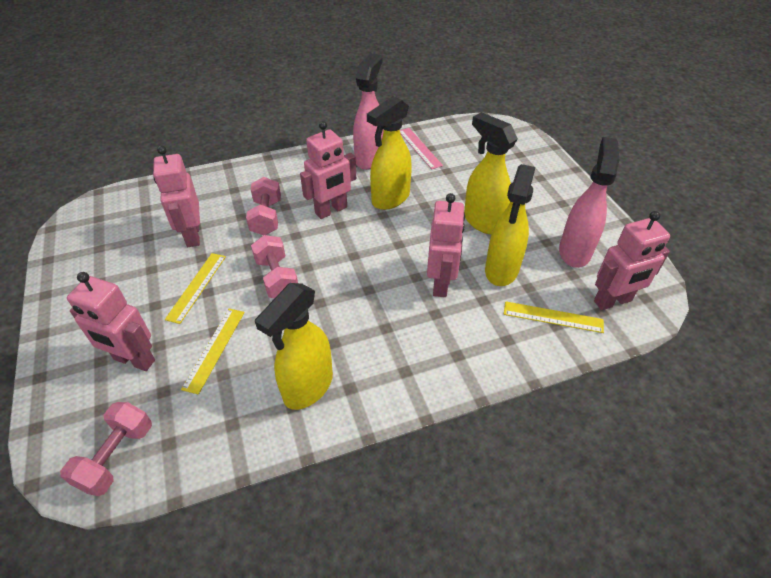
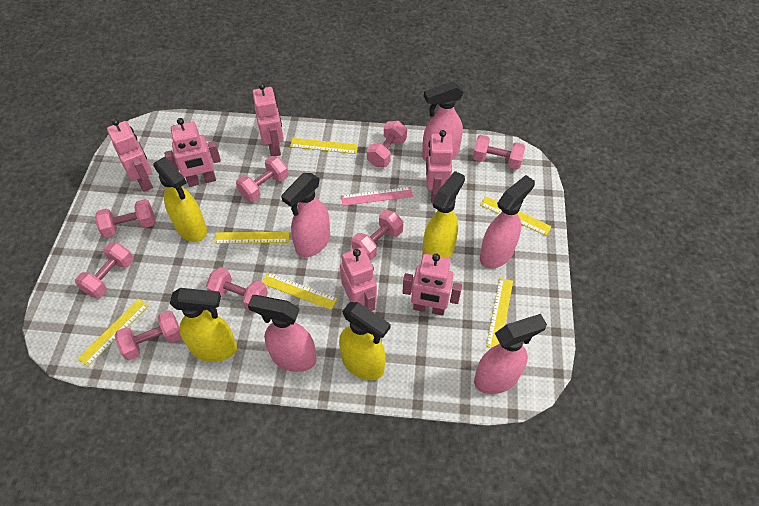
pink dumbbell: [60,402,152,496] [246,177,281,235] [251,235,298,298] = 3 -> [75,242,134,298] [95,199,155,238] [115,310,181,360] [206,267,268,312] [236,156,289,202] [352,210,403,260] [367,121,407,167] [473,135,525,169] = 8
pink robot: [67,272,155,371] [153,146,200,247] [300,121,356,219] [427,193,465,297] [594,211,670,310] = 5 -> [107,119,153,192] [164,118,221,187] [252,83,284,156] [340,247,377,311] [402,254,462,316] [426,130,453,202] = 6
pink spray bottle: [353,53,384,170] [559,137,619,268] = 2 -> [248,295,317,372] [281,173,330,257] [422,81,464,161] [474,314,547,394] [480,175,535,269] = 5
yellow ruler: [165,253,226,324] [181,309,245,394] [504,301,604,333] = 3 -> [78,299,149,367] [214,231,289,244] [262,272,337,310] [290,138,358,154] [480,196,552,236] [486,278,513,348] = 6

